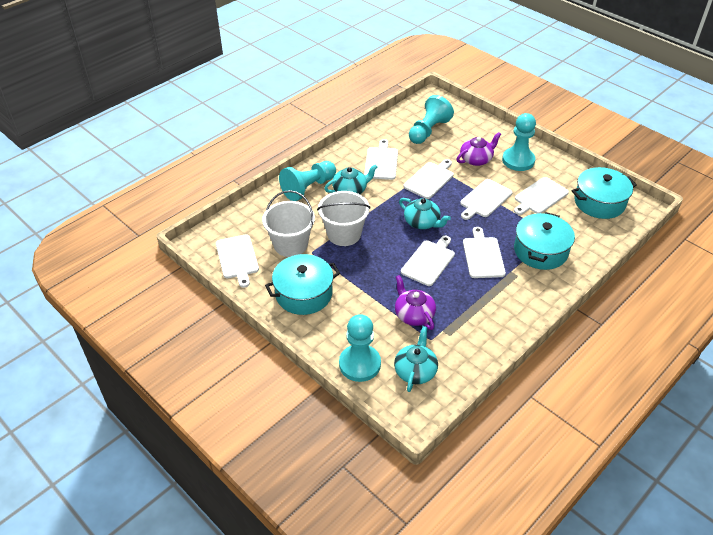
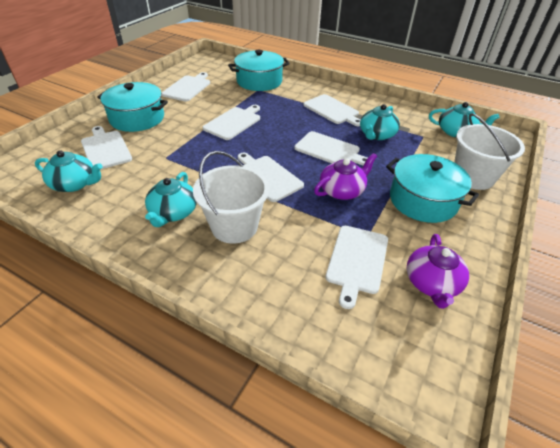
turquoise pawn: [279,161,336,201] [339,314,381,382] [409,95,454,144] [502,113,536,171] = 4 -> none = 0
turquoise teapot: [324,164,377,194] [394,326,438,392] [399,198,451,229] = 3 -> [35,150,102,192] [145,172,197,227] [360,104,400,140] [429,102,500,137] = 4

